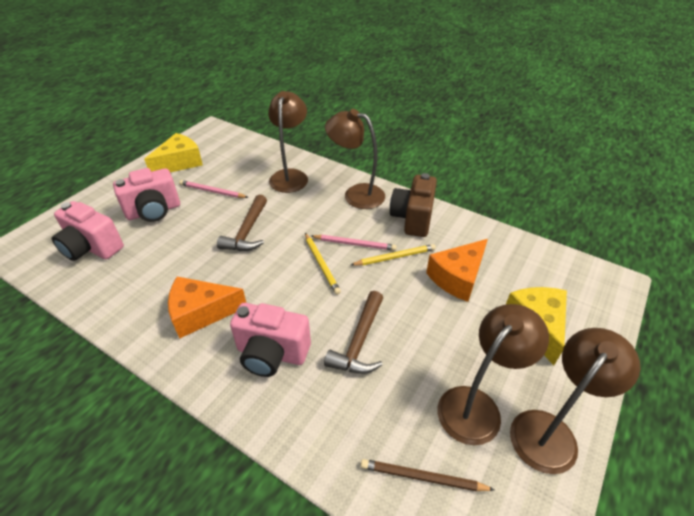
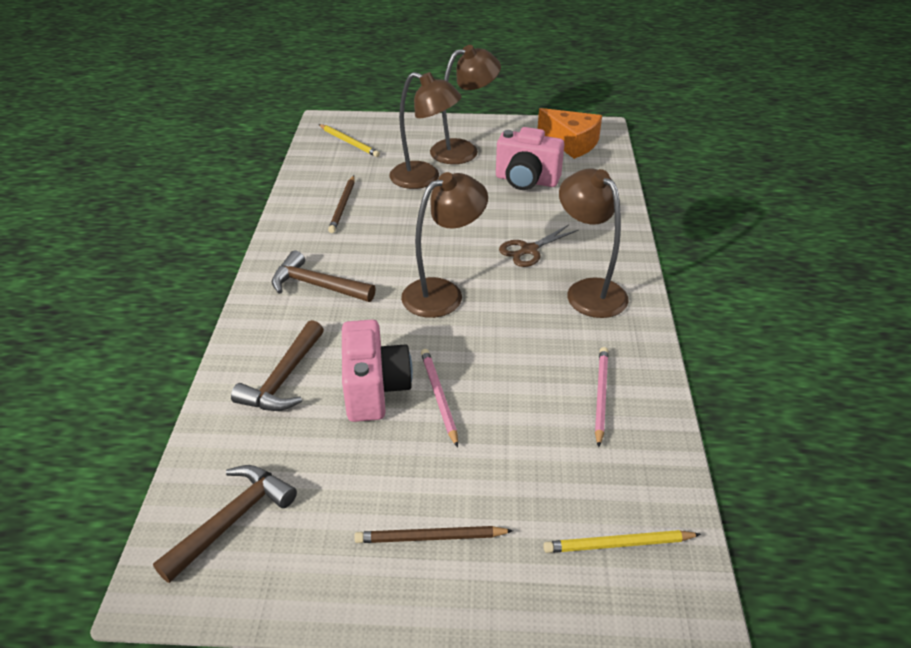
brown camera: [390,173,437,237] = 1 -> none = 0
brown hammer: [217,195,267,251] [324,291,383,374] = 2 -> [153,465,297,583] [231,320,324,411] [272,250,376,302] = 3
brown pencil: [361,459,495,491] = 1 -> [328,175,355,233] [354,526,513,543] = 2
brown scissors: none = 0 -> [499,225,579,267] = 1
orange cheese: [168,277,246,339] [426,239,488,302] = 2 -> [538,108,602,159] = 1
pink camera: [52,201,124,261] [113,168,180,222] [230,303,311,377] = 3 -> [342,320,413,422] [496,127,564,190] = 2
yellow cheese: [144,133,203,172] [506,287,567,365] = 2 -> none = 0

